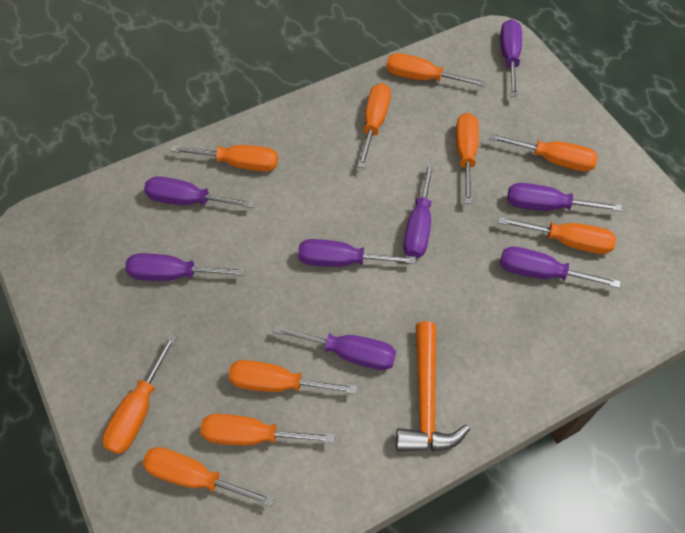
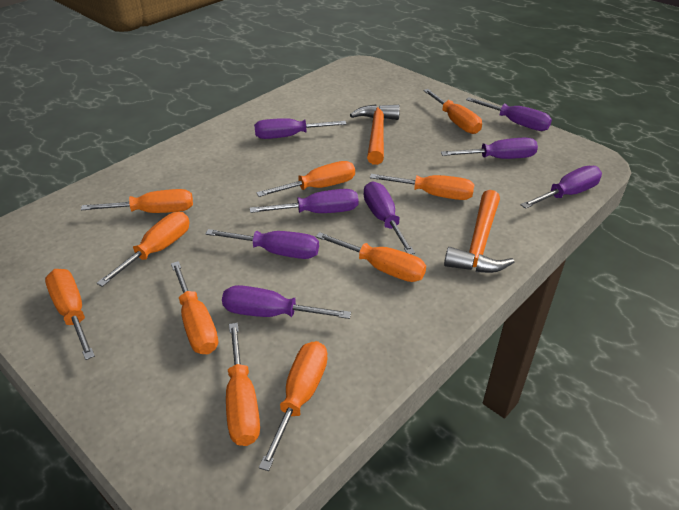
orange hammer: [396,321,470,452] = 1 -> [350,104,400,165] [444,190,515,273] = 2

